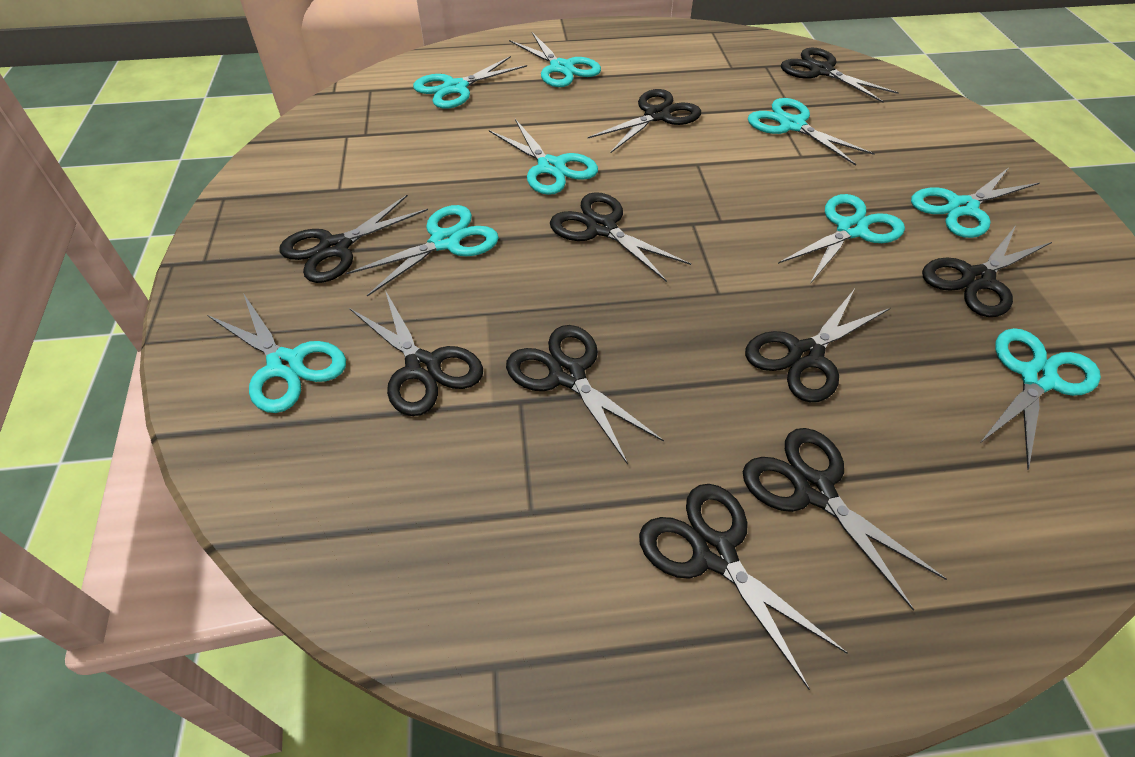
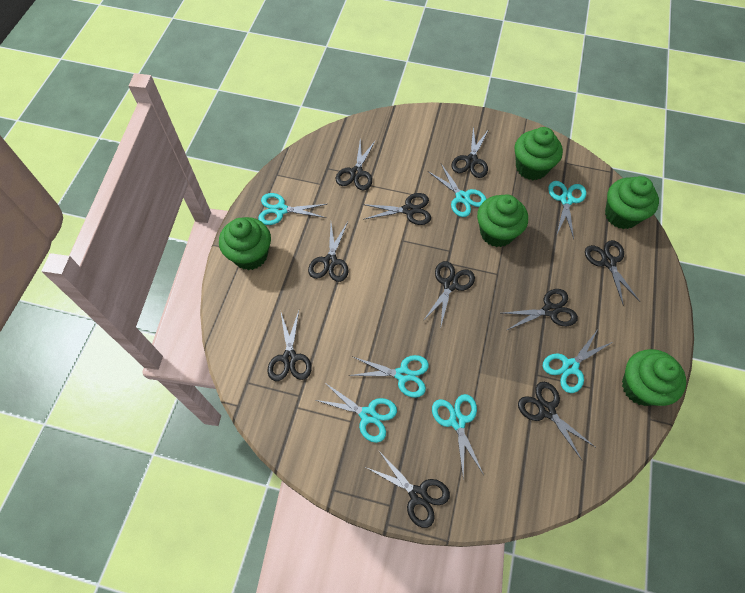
green cupcake: none = 0 -> [219,217,271,270] [477,194,528,247] [515,127,563,180] [605,176,659,229] [622,349,686,406] = 5
turquoise scissors: [207,293,346,413] [346,205,499,297] [413,56,527,109] [489,119,598,195] [509,32,601,87] [748,98,875,166] [778,194,905,284] [911,168,1039,238] [979,328,1101,470] = 9 -> [258,193,327,225] [316,382,397,443] [348,355,429,398] [428,164,487,217] [432,394,484,478] [543,331,613,393] [548,181,586,239] = 7

